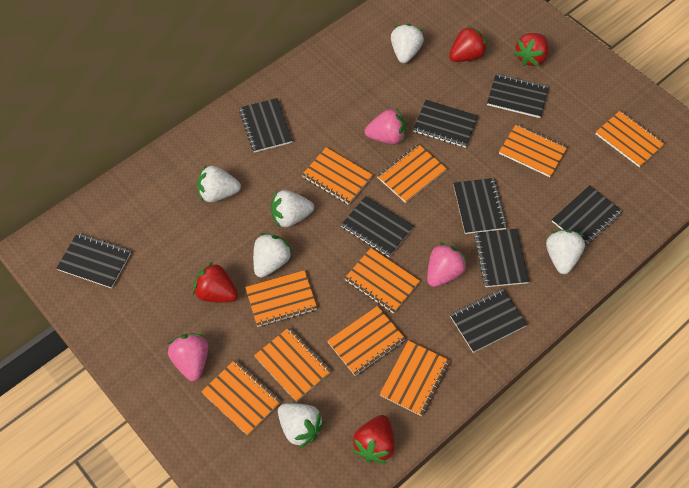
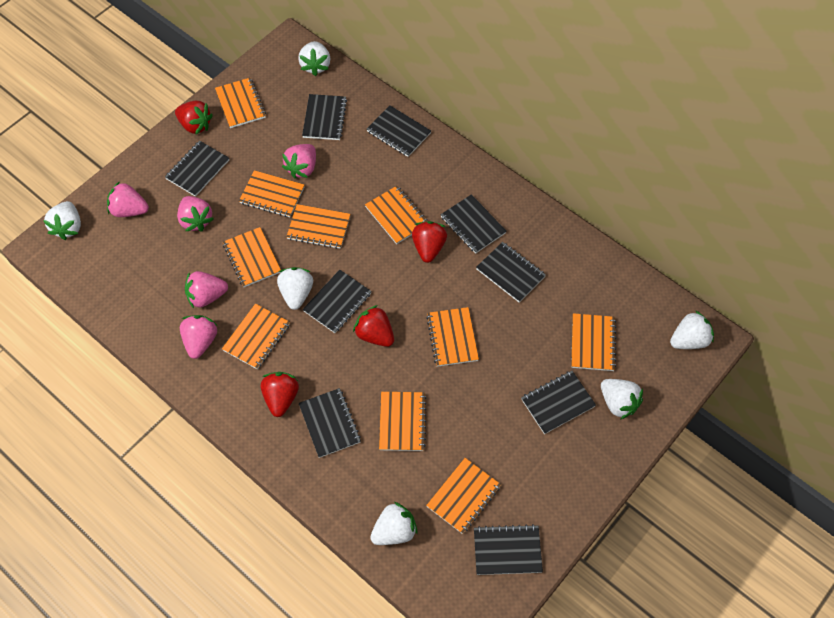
pink strawberry: [168,333,208,381] [365,108,406,144] [427,243,467,287] = 3 -> [107,181,149,217] [177,196,213,232] [180,315,218,359] [185,271,228,308] [282,144,316,179] = 5

